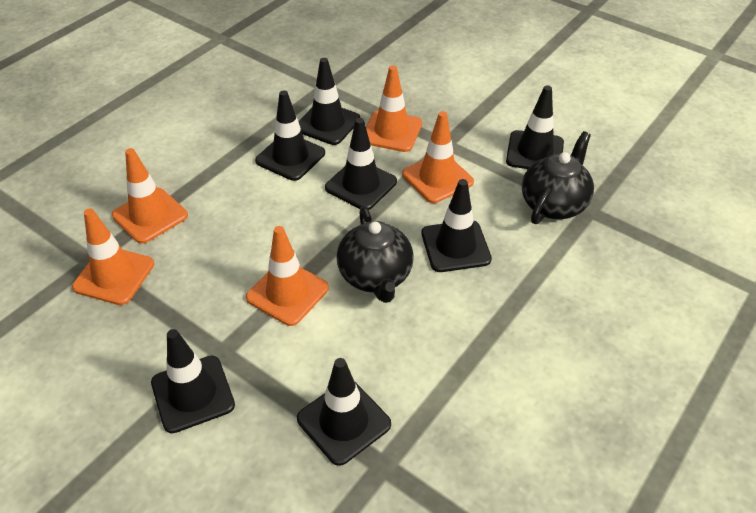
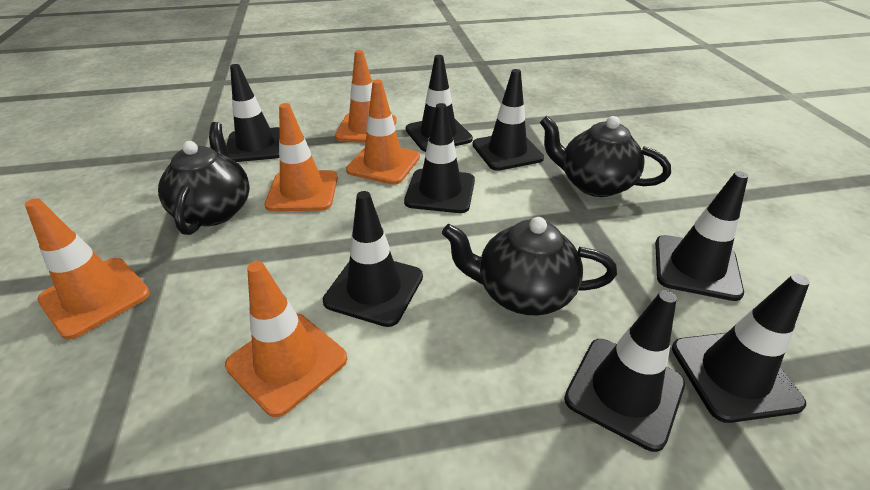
black teapot: [337,206,414,303] [522,131,594,224] = 2 -> [158,122,250,235] [442,217,617,315] [540,116,671,197] = 3
black traffic cone: [151,329,235,433] [255,90,325,181] [297,358,391,466] [298,58,360,145] [325,118,397,210] [421,179,492,272] [506,85,564,169] = 7 -> [226,64,280,162] [323,191,423,327] [404,103,475,213] [406,55,473,152] [472,69,544,171] [564,290,685,452] [655,171,748,301] [672,274,810,423] = 8

